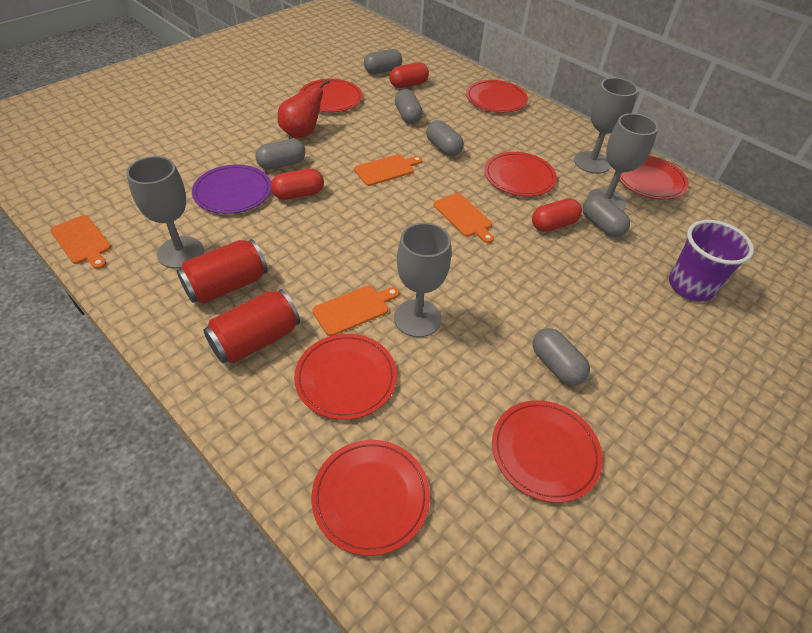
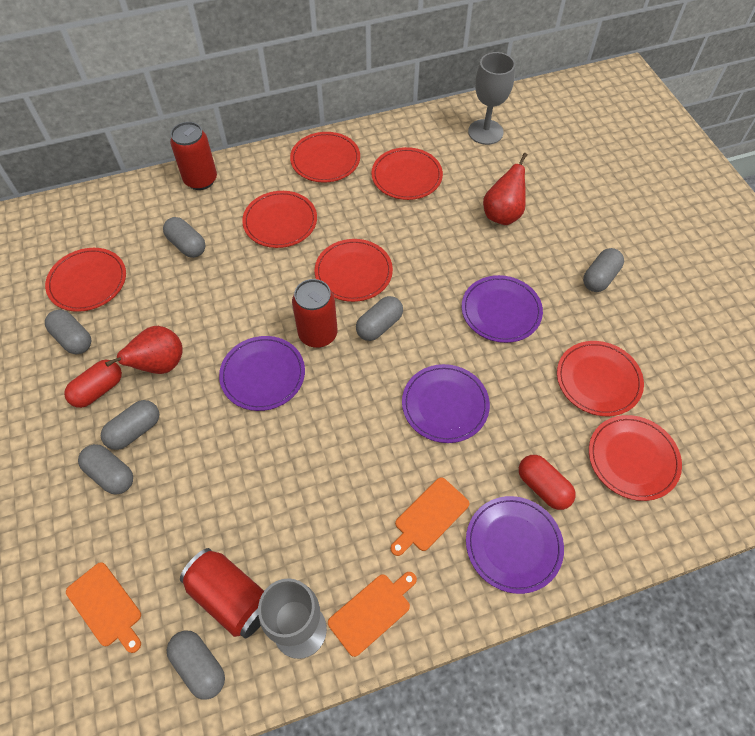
grey capsule: [255,139,305,170] [364,49,402,74] [395,89,423,124] [426,120,464,156] [532,328,590,386] [582,195,630,237] = 6 -> [45,310,91,354] [78,444,133,495] [101,400,159,450] [163,217,206,258] [167,630,225,700] [356,296,403,341] [583,248,624,292] = 7
grey goblet: [126,156,204,269] [394,223,451,337] [574,78,638,174] [587,113,658,211] = 4 -> [258,578,327,659] [468,52,515,145] = 2
orange cutting board: [50,215,111,269] [312,285,399,336] [354,154,422,186] [434,193,494,243] = 4 -> [66,562,141,653] [328,572,417,657] [391,477,469,556] = 3
purple cup: [669,220,754,302] = 1 -> none = 0
purple plate: [192,165,271,214] = 1 -> [219,336,305,411] [402,364,490,443] [462,275,543,343] [466,496,564,594] = 4
red can: [177,239,268,304] [203,289,300,363] = 2 -> [170,122,217,190] [180,548,264,638] [292,279,338,348] = 3
red capsule: [271,168,324,200] [390,62,429,88] [532,198,582,232] = 3 -> [64,360,122,408] [519,455,576,510] = 2
red pear: [278,79,330,138] = 1 -> [105,326,183,374] [483,153,527,225] = 2

